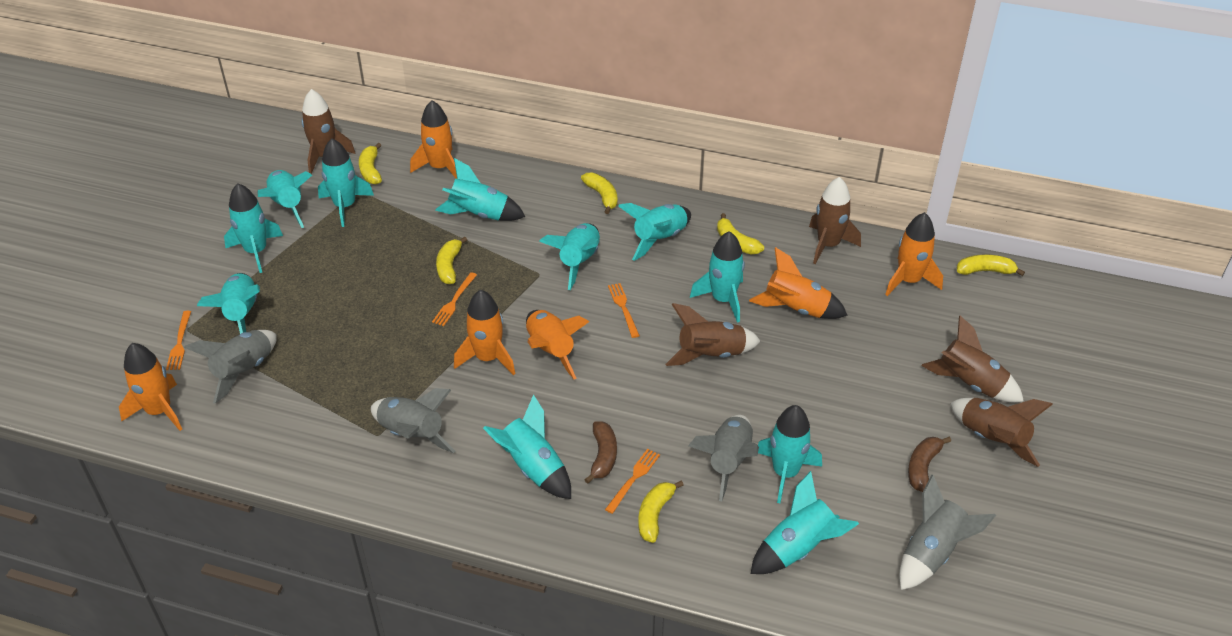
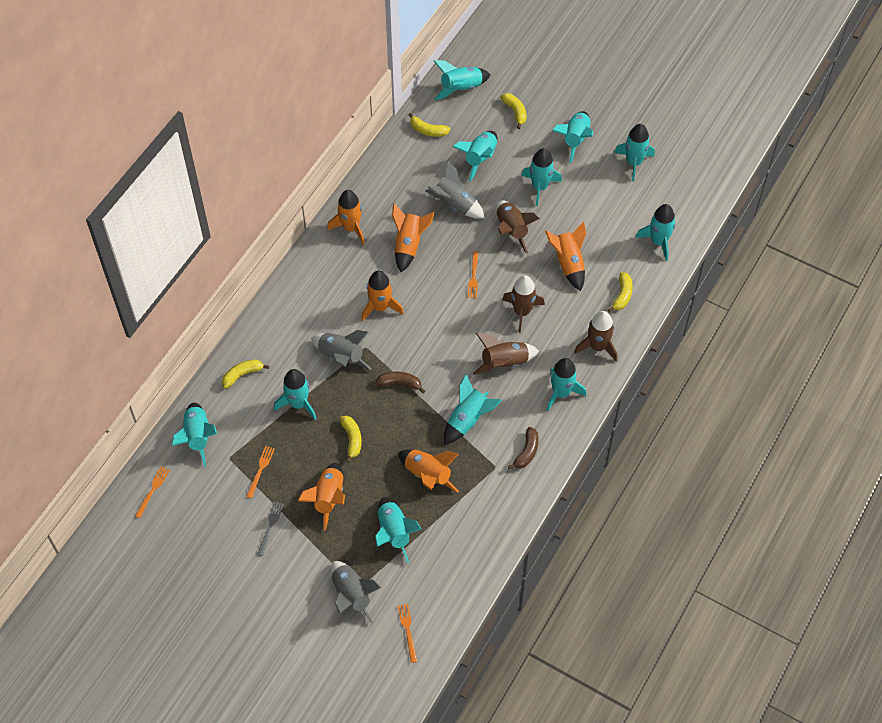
brown rocket: [301,89,356,174] [666,303,761,366] [809,177,861,264] [921,316,1024,402] [950,398,1053,467] = 5 -> [473,333,539,375] [496,200,540,254] [502,275,545,333] [574,311,618,362] = 4
grey fork: none = 0 -> [257,501,284,556] = 1
grey rocket: [184,330,277,404] [371,388,455,453] [688,415,759,501] [899,475,996,590] = 4 -> [311,330,372,370] [331,561,381,624] [426,161,485,219] = 3
yellow banana: [359,143,382,184] [436,237,467,284] [581,173,618,214] [638,480,684,543] [717,213,764,255] [957,254,1025,276] = 6 -> [222,359,269,389] [340,416,362,463] [409,113,450,137] [500,93,526,129] [607,272,633,312] = 5

